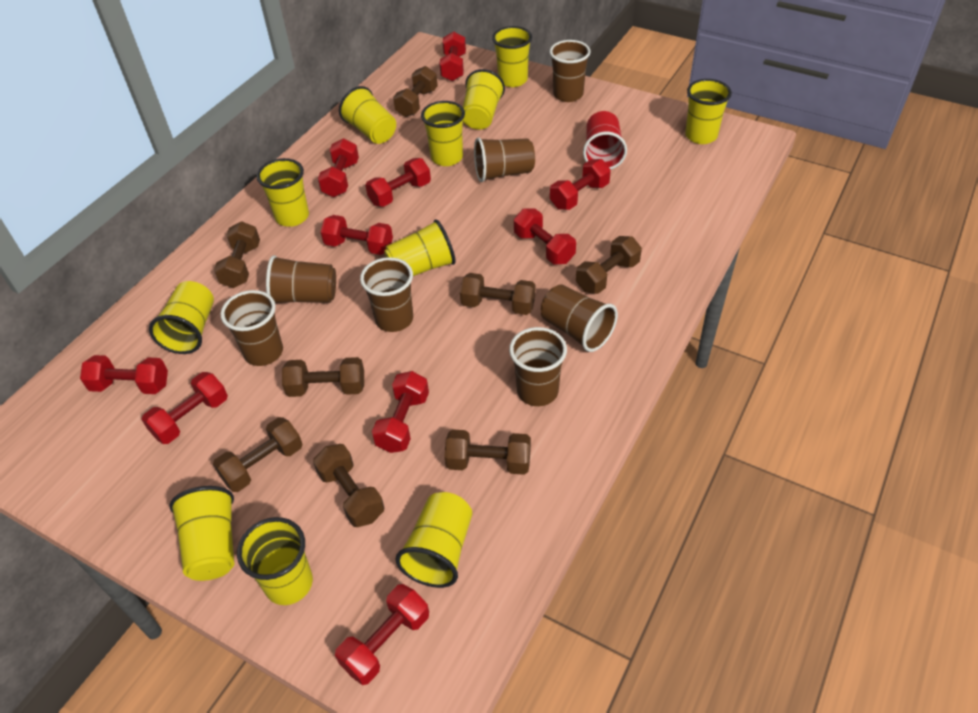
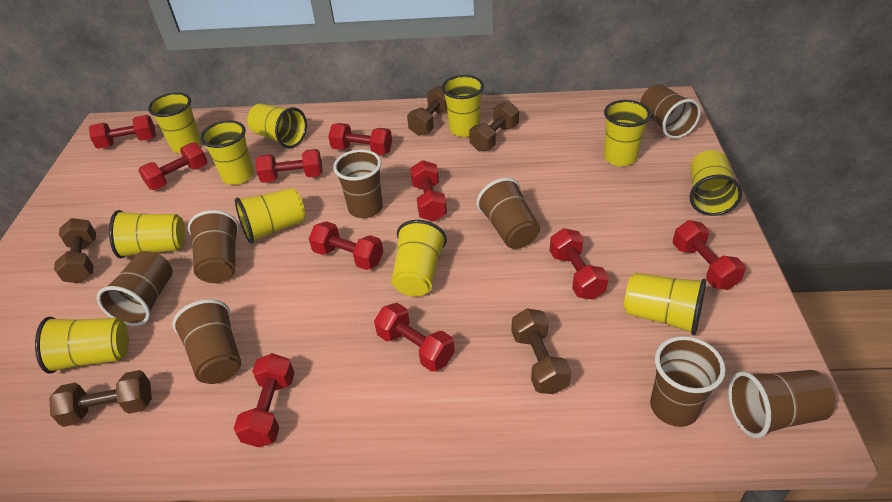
brown cup: [221,290,283,366] [266,255,336,303] [360,257,413,332] [474,137,535,182] [509,327,567,406] [541,284,618,352] [549,40,591,102] = 7 -> [97,251,173,326] [172,299,241,384] [188,210,239,283] [333,149,383,218] [476,178,540,248] [640,84,701,139] [650,336,726,427] [728,370,835,438] = 8
brown dumbbell: [213,417,303,492] [214,222,260,288] [282,357,364,397] [313,444,384,527] [393,66,438,117] [444,429,531,475] [460,273,535,315] [576,236,642,294] = 8 -> [49,370,152,427] [54,218,96,283] [407,86,447,136] [469,102,519,151] [511,309,571,394] = 5
red cup: [583,111,627,170] = 1 -> none = 0

